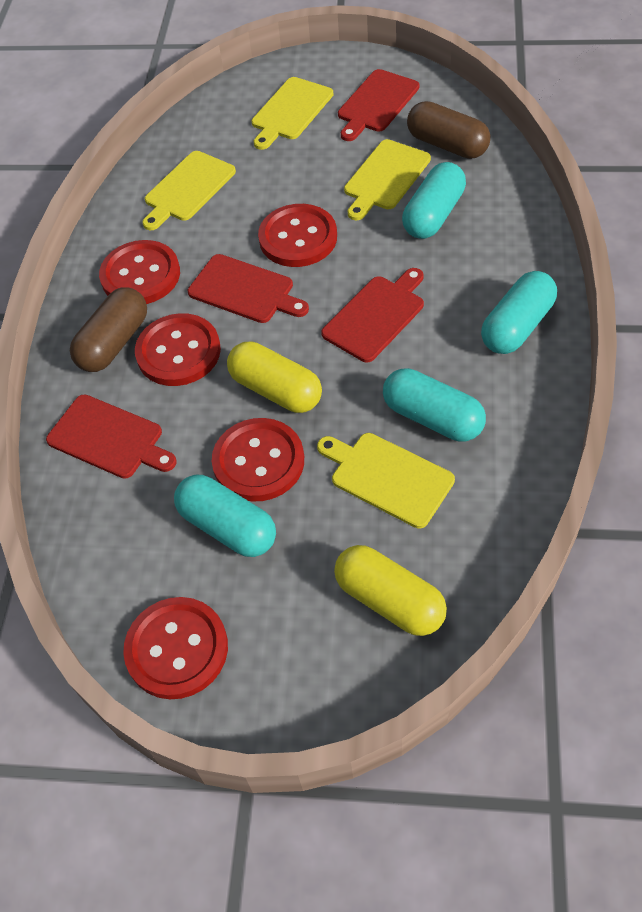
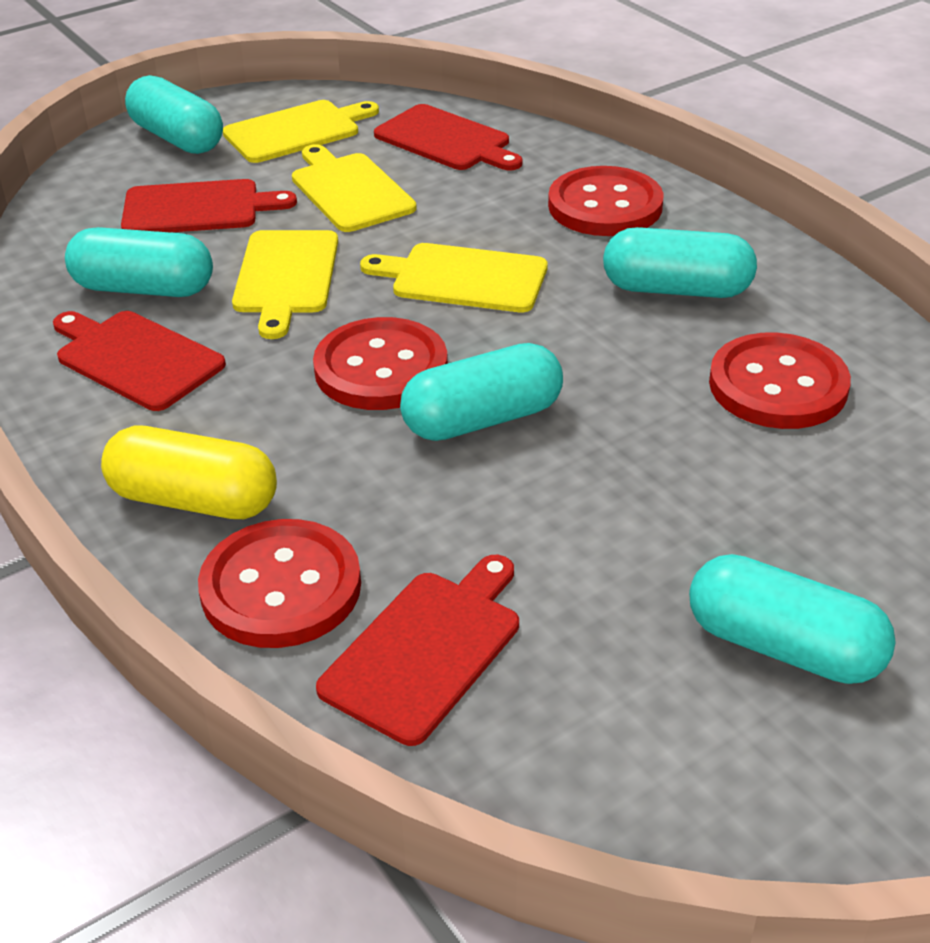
brown capsule: [70,287,147,372] [407,101,490,159] = 2 -> none = 0
red button: [99,240,180,304] [123,597,228,699] [135,313,221,386] [212,418,304,501] [258,204,337,267] = 5 -> [198,519,361,648] [313,317,448,410] [548,166,664,236] [709,332,851,429] = 4
turquoise capsule: [174,475,276,557] [383,368,486,442] [402,162,466,239] [481,271,557,354] = 4 -> [65,227,213,297] [125,75,223,154] [400,343,563,441] [603,227,757,298] [689,554,896,684] = 5
yellow capsule: [227,342,322,413] [334,545,447,636] = 2 -> [101,426,277,519] = 1

